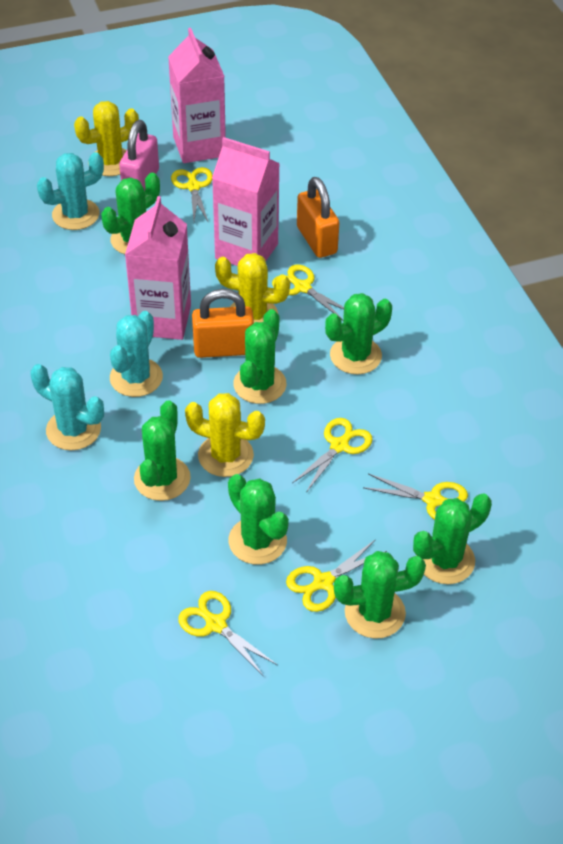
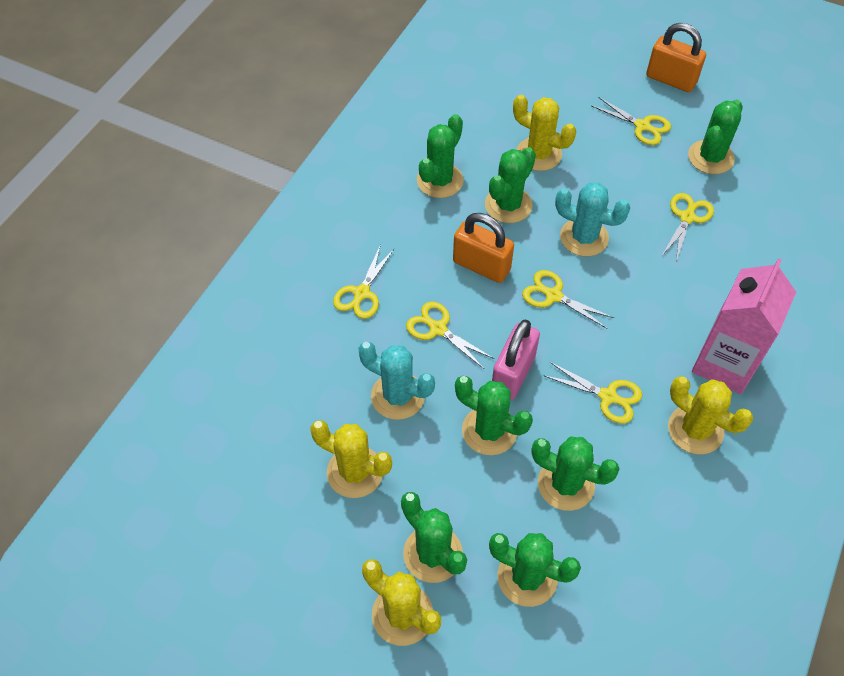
pink carton: [125,196,191,340] [168,28,226,163] [212,137,280,266] = 3 -> [692,258,796,394] = 1
turquoise cactus: [30,364,104,450] [37,152,104,230] [110,311,163,397] = 3 -> [358,342,435,420] [555,182,630,257] = 2
yellow cactus: [74,101,139,176] [185,393,265,477] [215,253,290,323] = 3 -> [310,420,392,498] [362,559,441,646] [513,95,576,171] [668,376,753,454] = 4

